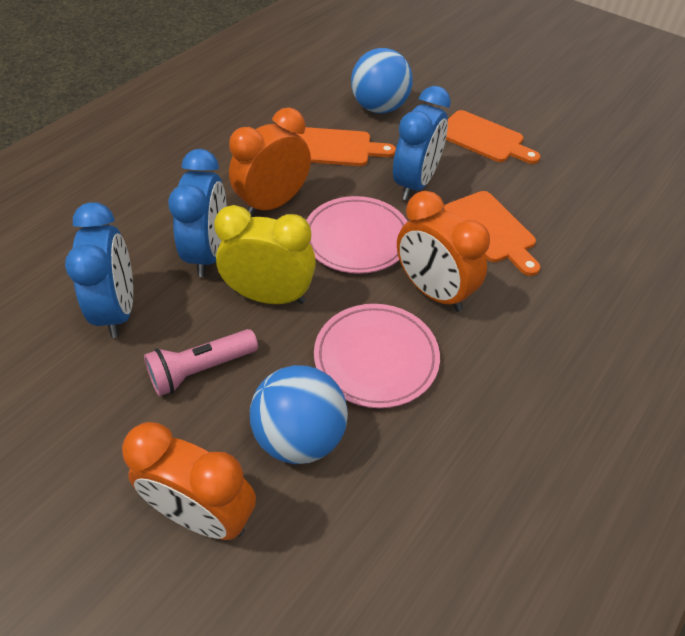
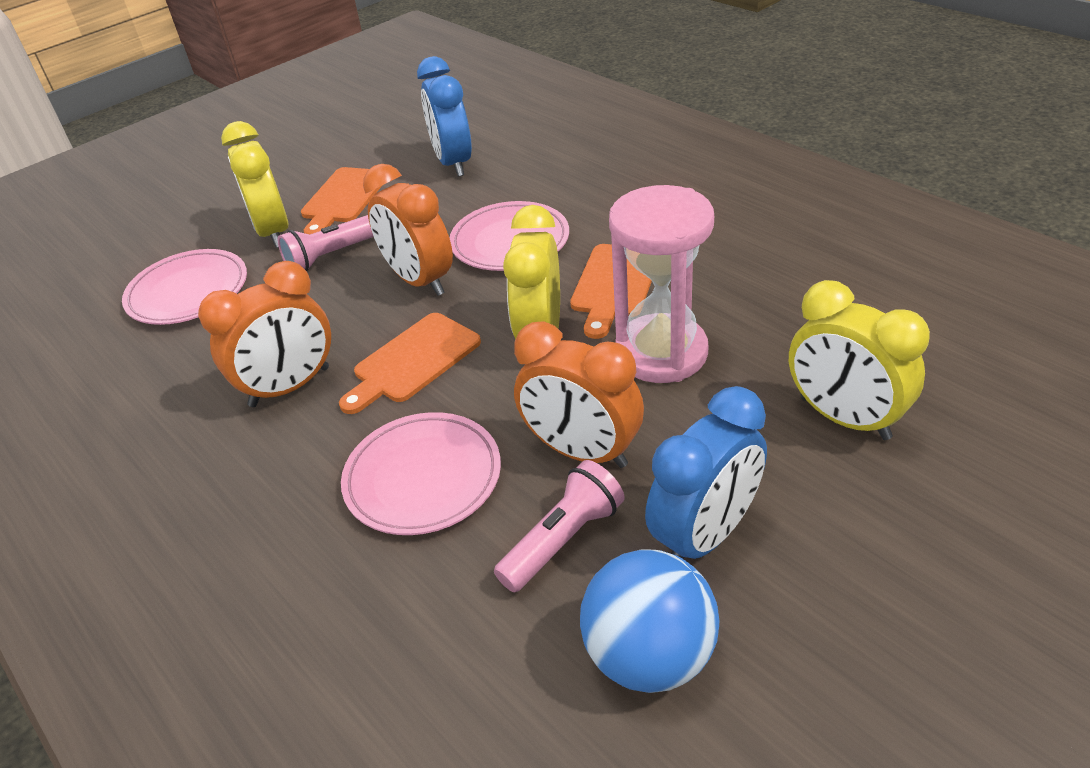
blue ball: [250,365,348,464] [351,48,413,113] = 2 -> [580,549,719,693] = 1
blue clock: [65,202,133,338] [168,149,227,277] [393,86,451,200] = 3 -> [417,56,472,177] [645,386,767,559] = 2
pink flashlight: [144,329,258,396] = 1 -> [278,215,374,271] [494,460,624,592] = 2
pink hourglass: none = 0 -> [609,185,714,383] = 1
pink plate: [306,196,408,274] [314,304,440,408] = 2 -> [122,249,247,325] [341,412,501,535] [450,201,569,271] = 3
yellow clock: [214,205,316,304] = 1 -> [221,121,288,248] [503,205,560,339] [789,280,930,440] = 3

